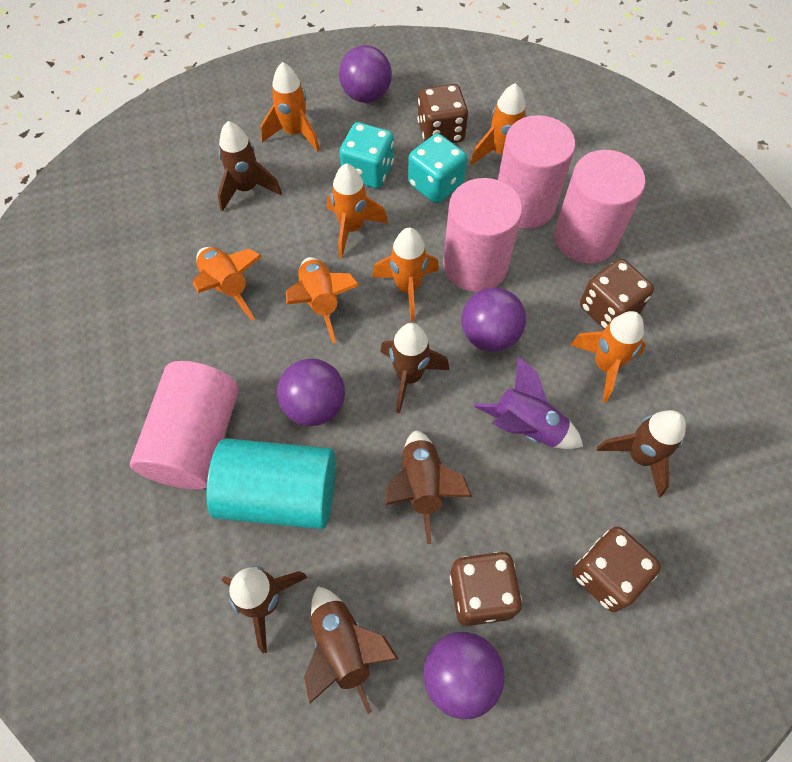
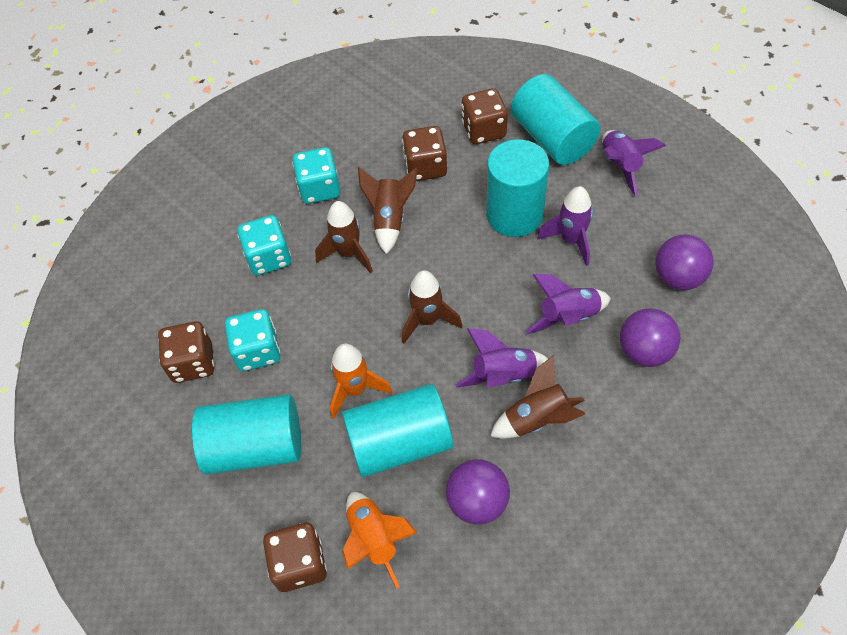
brown rocket: [218,121,282,212] [222,566,307,653] [304,586,398,714] [380,323,449,413] [386,430,472,544] [597,410,686,497] = 6 -> [315,201,373,273] [358,167,418,254] [402,270,463,344] [490,355,585,439] = 4
orange rocket: [193,247,262,321] [261,62,320,152] [286,257,360,344] [327,163,388,258] [372,228,439,321] [470,83,527,165] [570,311,646,403] = 7 -> [330,343,392,419] [342,492,417,589] = 2
pink cylinder: [130,361,239,490] [443,178,522,292] [498,115,575,229] [554,150,646,264] = 4 -> none = 0
purple ball: [277,359,345,426] [339,45,392,103] [423,632,505,719] [461,287,526,352] = 4 -> [446,459,510,525] [620,308,680,367] [655,234,714,290] = 3
purple rocket: [474,357,583,449] = 1 -> [455,328,548,388] [526,274,611,334] [537,186,593,266] [602,130,666,196] = 4
turquoise cylinder: [206,438,336,529] = 1 -> [192,394,301,475] [342,384,453,477] [486,139,549,237] [511,74,601,165] = 4
turquoise dice: [340,122,394,188] [408,133,467,203] = 2 -> [225,309,280,371] [237,215,291,275] [292,147,340,204] = 3

